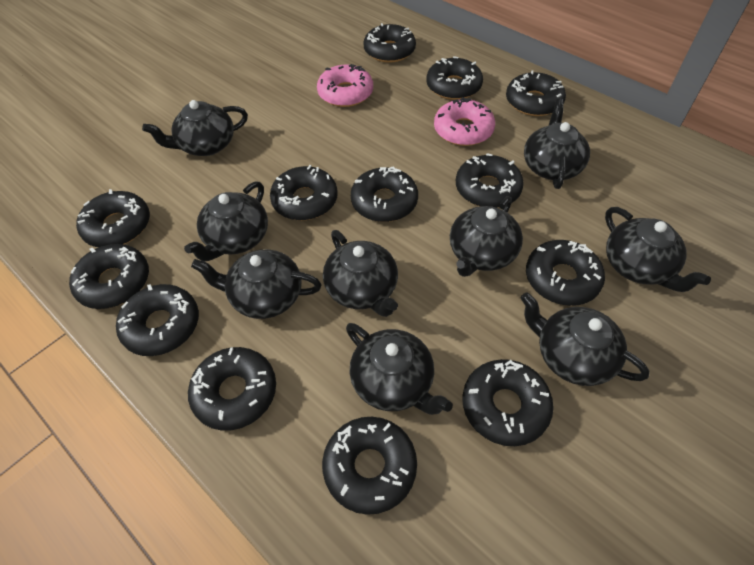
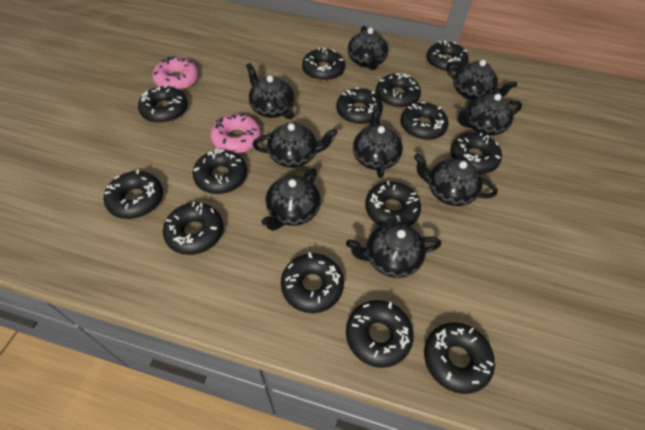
black donut: [69,244,149,309] [76,189,150,247] [116,284,199,356] [188,347,276,431] [270,165,338,220] [322,417,417,515] [351,166,418,222] [363,23,416,63] [426,56,483,100] [456,153,524,208] [462,359,554,446] [506,71,566,116] [526,240,605,306] = 13 -> [104,169,163,219] [138,85,188,123] [163,202,223,255] [192,149,247,194] [281,253,344,313] [302,47,345,81] [336,87,383,125] [346,300,414,368] [365,181,421,226] [376,73,421,108] [400,102,448,140] [424,323,495,394] [426,41,469,73] [450,132,502,174] = 14

